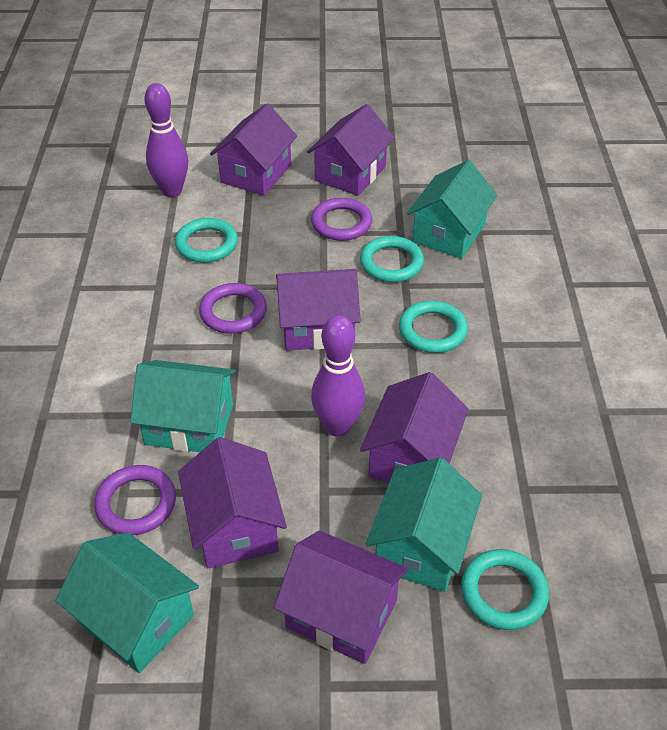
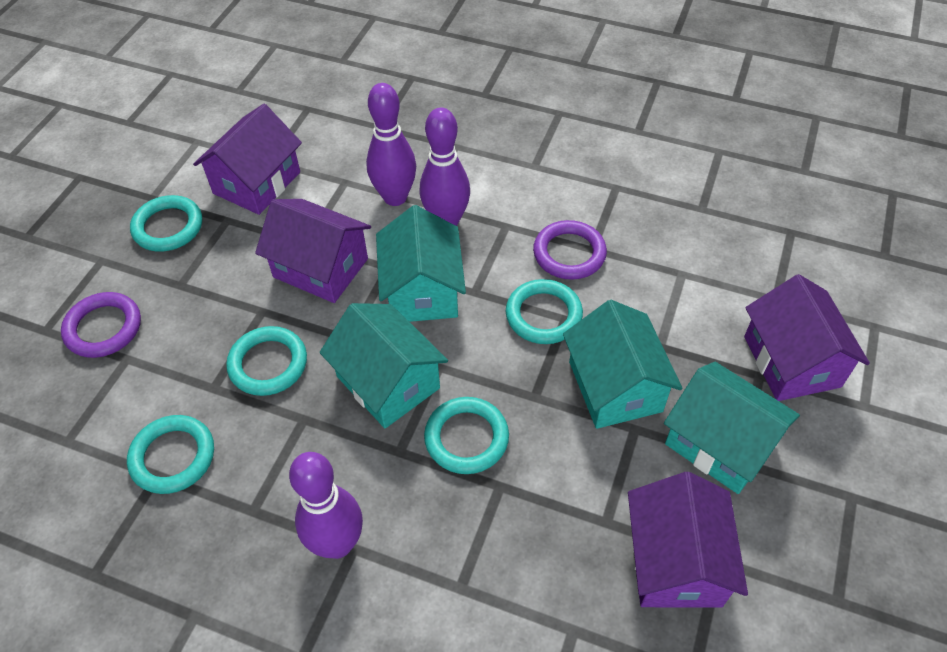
purple bowling pin: [144,83,188,197] [311,315,365,437] = 2 -> [289,452,363,559] [366,83,416,206] [419,108,470,226] = 3
purple house: [178,437,287,568] [210,103,297,196] [274,530,408,664] [276,269,360,351] [307,104,394,196] [360,372,469,483] = 6 -> [193,104,302,215] [255,199,371,303] [628,472,748,607] [744,274,870,401] = 4
purple ring: [94,465,176,535] [199,283,267,334] [311,198,372,241] = 3 -> [61,292,141,358] [533,220,607,280] = 2
turquoise ring: [175,218,238,263] [360,236,424,282] [399,301,468,353] [461,549,549,630] = 4 -> [127,415,214,494] [130,195,202,252] [226,326,307,396] [424,397,509,474] [506,279,583,344] = 5

